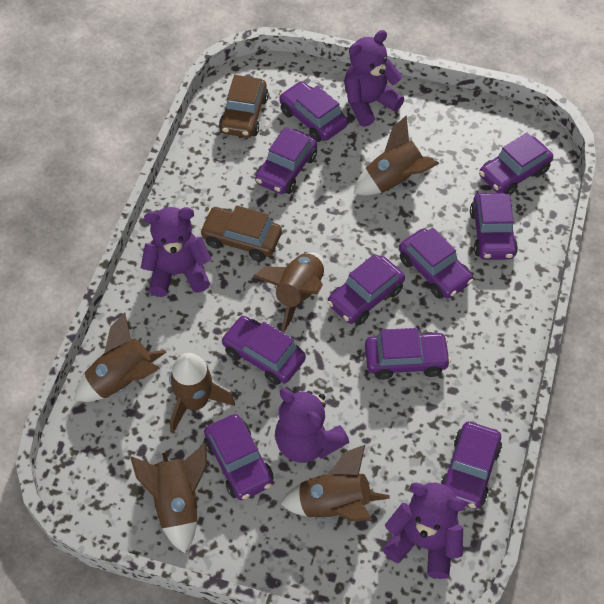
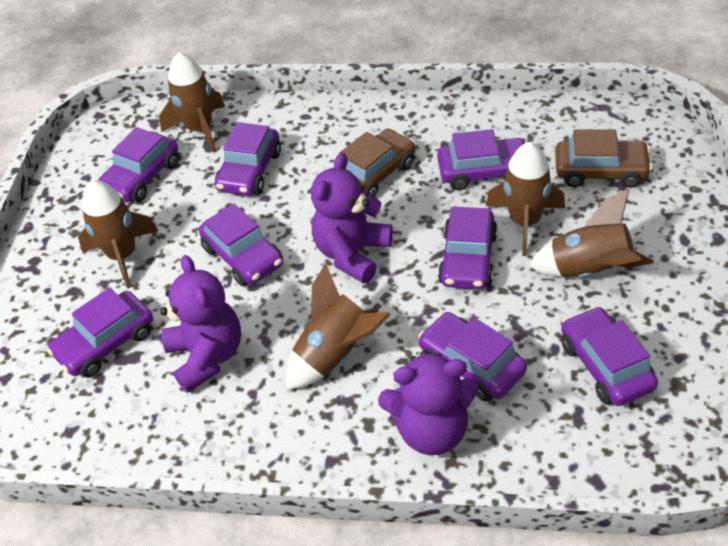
brown rocket: [75,312,167,402] [130,443,207,553] [169,353,235,433] [253,252,324,333] [281,445,390,521] [354,115,439,196] = 6 -> [78,180,158,288] [159,52,225,153] [286,263,391,389] [486,142,565,256] [529,189,654,278] = 5
purple car: [204,414,274,500] [221,316,306,385] [255,127,317,194] [279,81,348,142] [327,254,405,325] [365,328,451,380] [399,228,473,299] [440,422,502,509] [470,193,518,260] [479,133,553,195] = 10 -> [47,287,153,378] [98,127,179,202] [199,203,283,286] [215,122,281,196] [418,312,527,402] [437,129,528,190] [438,206,498,289] [561,306,658,406] = 8
purple teddy bear: [141,207,212,297] [275,388,349,463] [344,30,404,127] [383,482,465,579] = 4 -> [160,255,241,393] [311,153,393,283] [378,351,479,455] = 3

